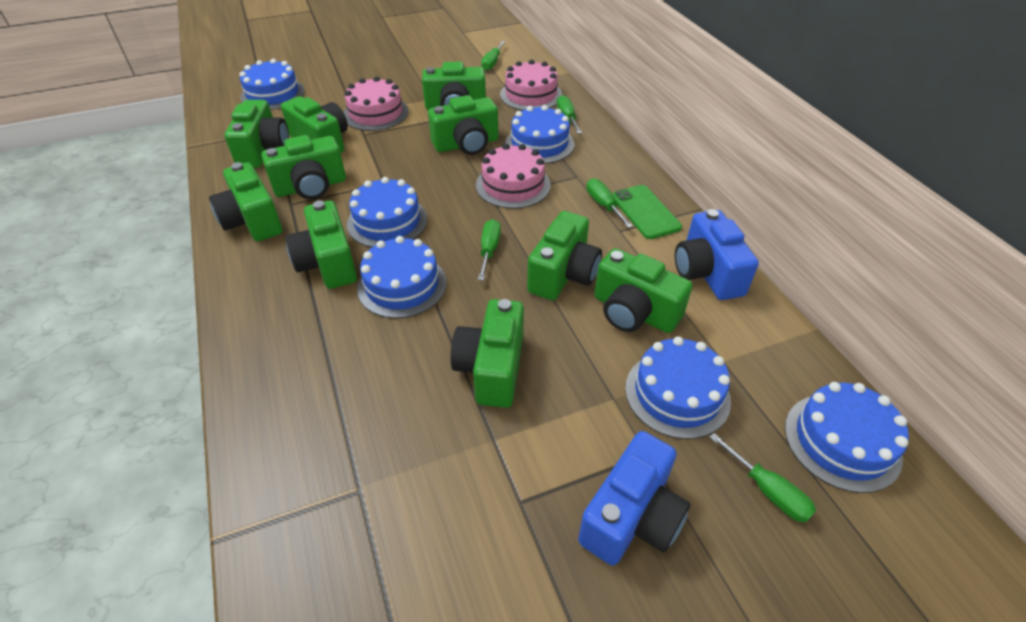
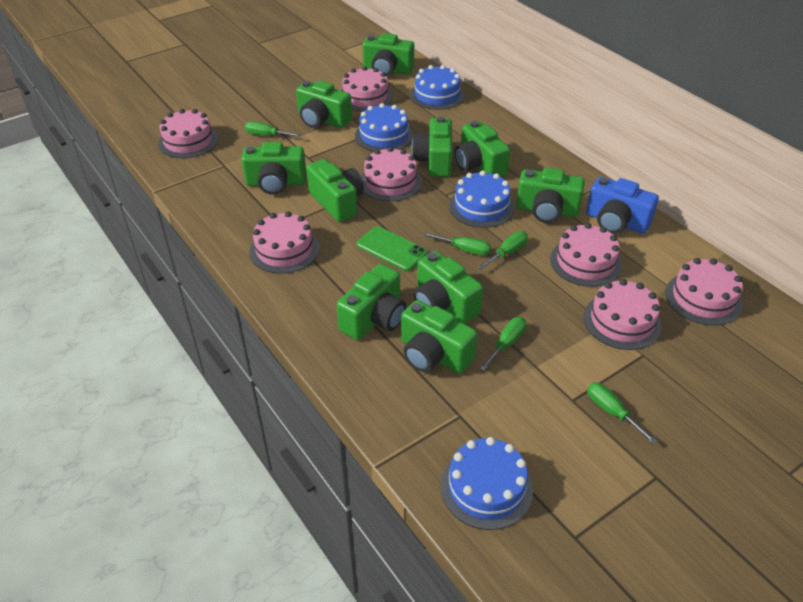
blue cake: [239,59,305,110] [347,177,427,247] [357,236,446,318] [505,105,574,164] [625,336,731,439] [785,382,909,493] = 6 -> [355,103,413,152] [410,65,464,110] [441,437,533,530] [449,171,514,228] = 4
blue camera: [578,431,690,565] [675,209,759,300] = 2 -> [586,177,659,234] = 1
pink cake: [343,76,408,131] [476,144,551,209] [500,59,562,110] = 3 -> [158,109,218,158] [250,211,319,274] [341,66,393,112] [361,147,422,201] [550,223,622,287] [584,279,661,350] [665,258,743,326] = 7

